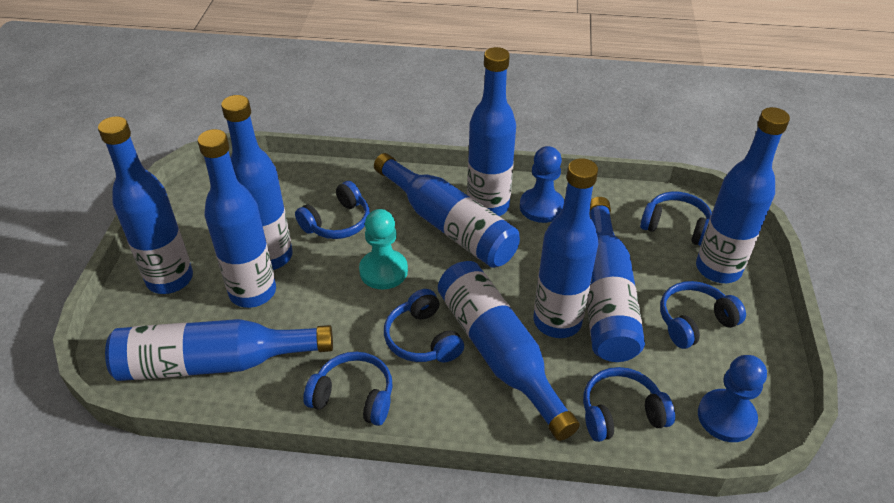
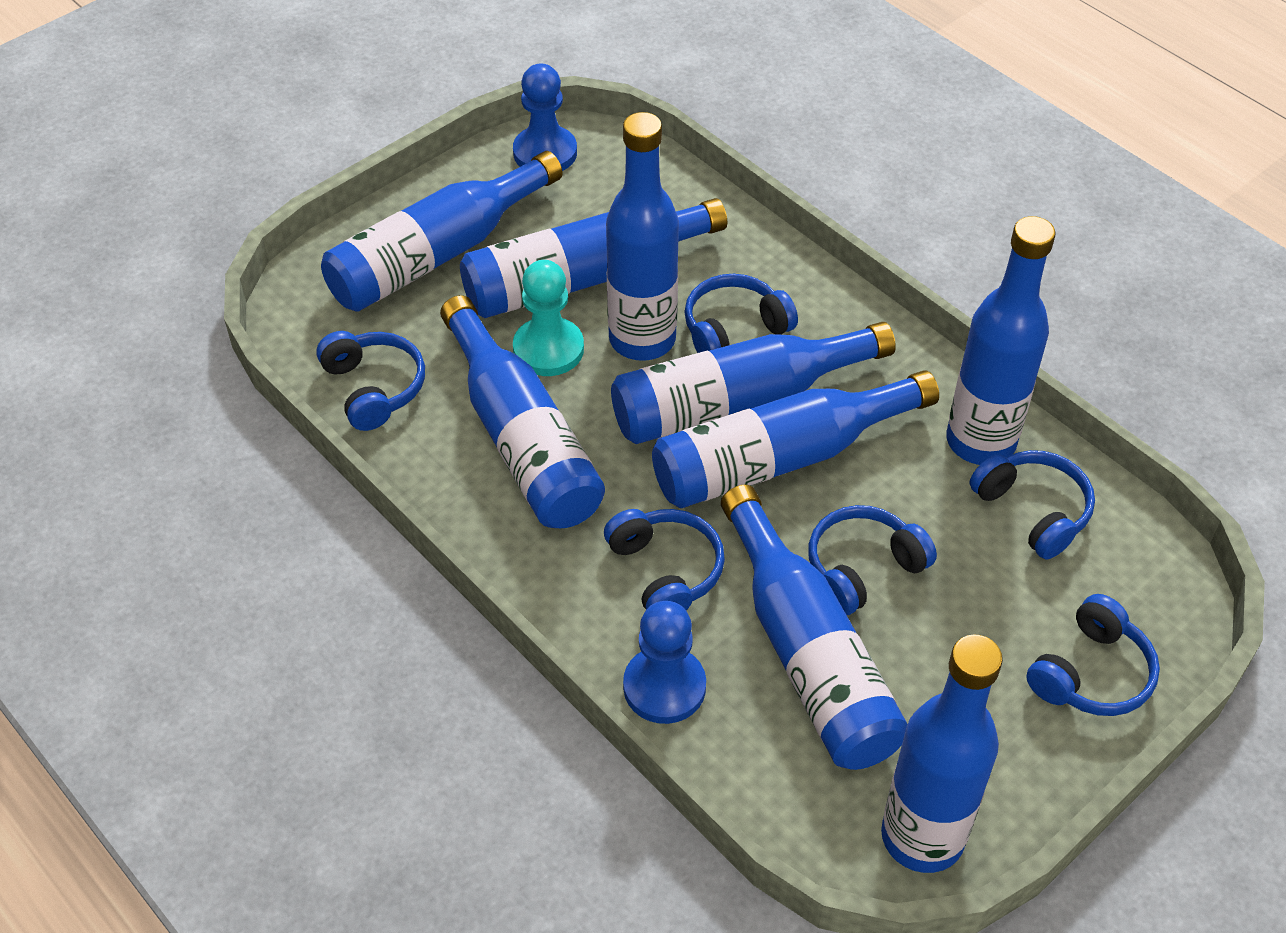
blue bottle: [98,116,193,294] [105,319,333,381] [198,129,276,308] [221,95,293,270] [374,153,520,268] [438,261,580,441] [467,47,516,216] [534,158,599,338] [587,197,645,362] [696,107,790,283] = 10 -> [321,151,563,312] [440,295,605,528] [460,198,727,318] [606,112,679,361] [611,322,896,444] [652,370,939,508] [721,485,907,770] [881,635,1003,873] [946,216,1056,465] = 9

